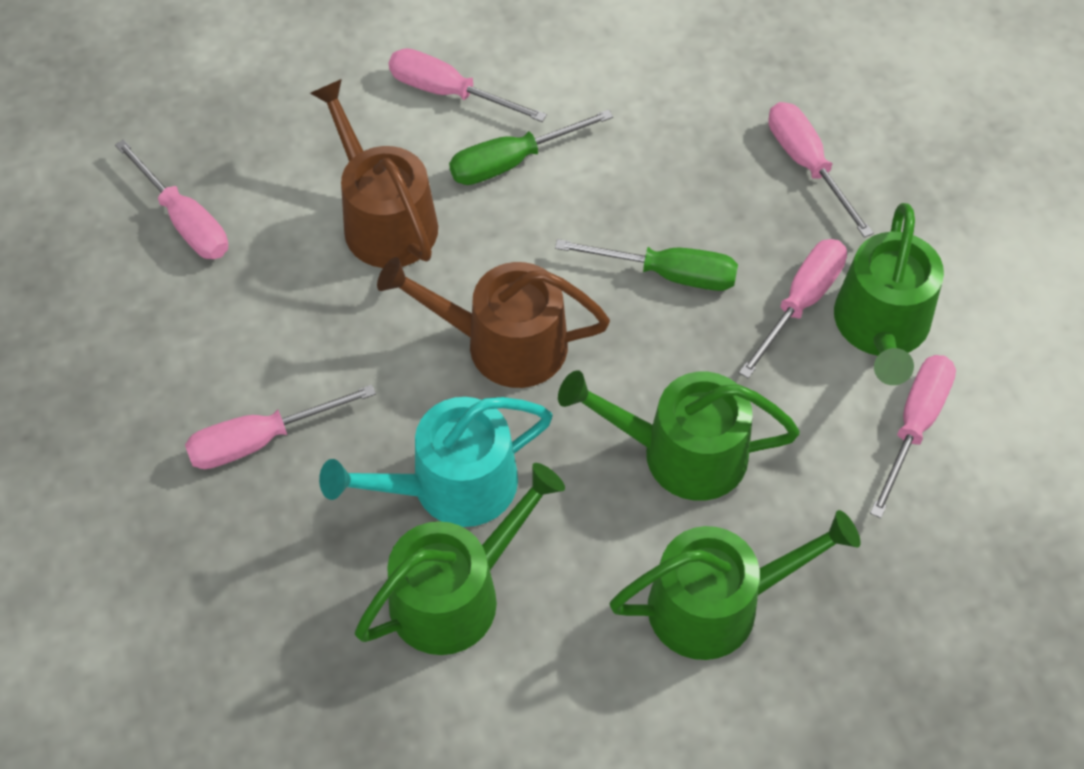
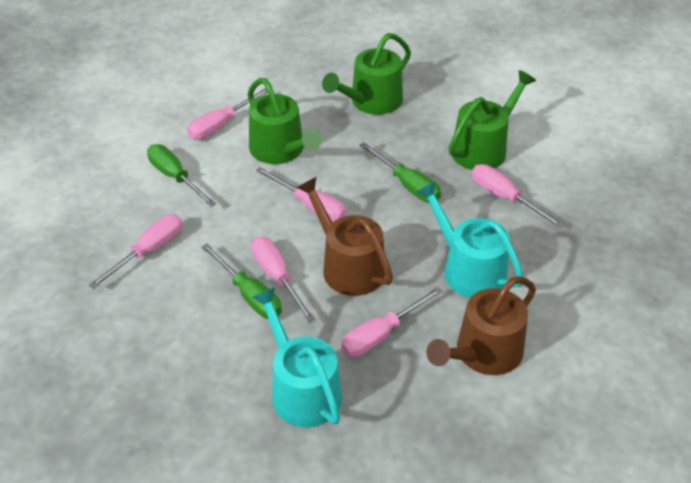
green screwdriver: [449,110,613,185] [555,239,738,291] = 2 -> [147,144,216,207] [201,243,282,319] [359,142,441,203] = 3
green watering can: [355,463,565,655] [558,370,800,501] [610,510,860,660] [834,203,944,385] = 4 -> [248,78,322,164] [322,33,411,115] [449,70,536,170] = 3
turquoise watering can: [319,397,553,527] = 1 -> [252,287,342,428] [416,181,524,298] = 2

